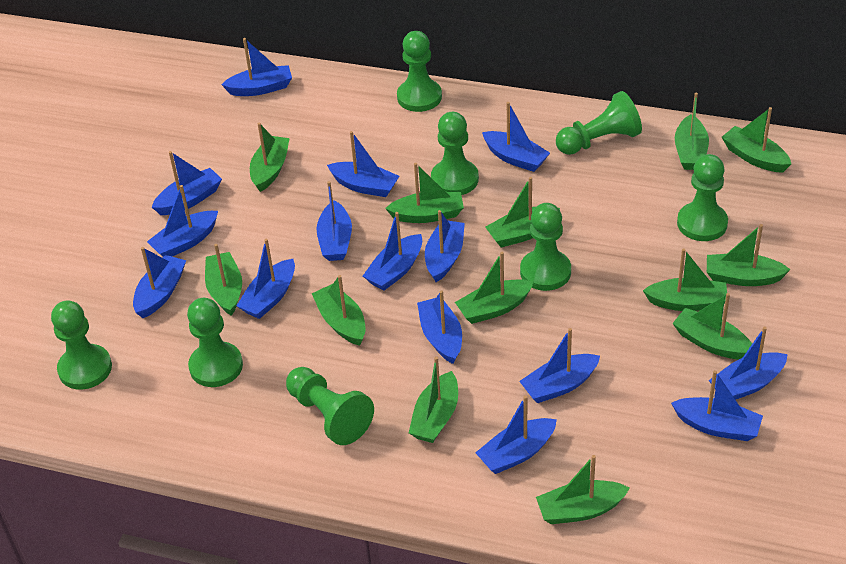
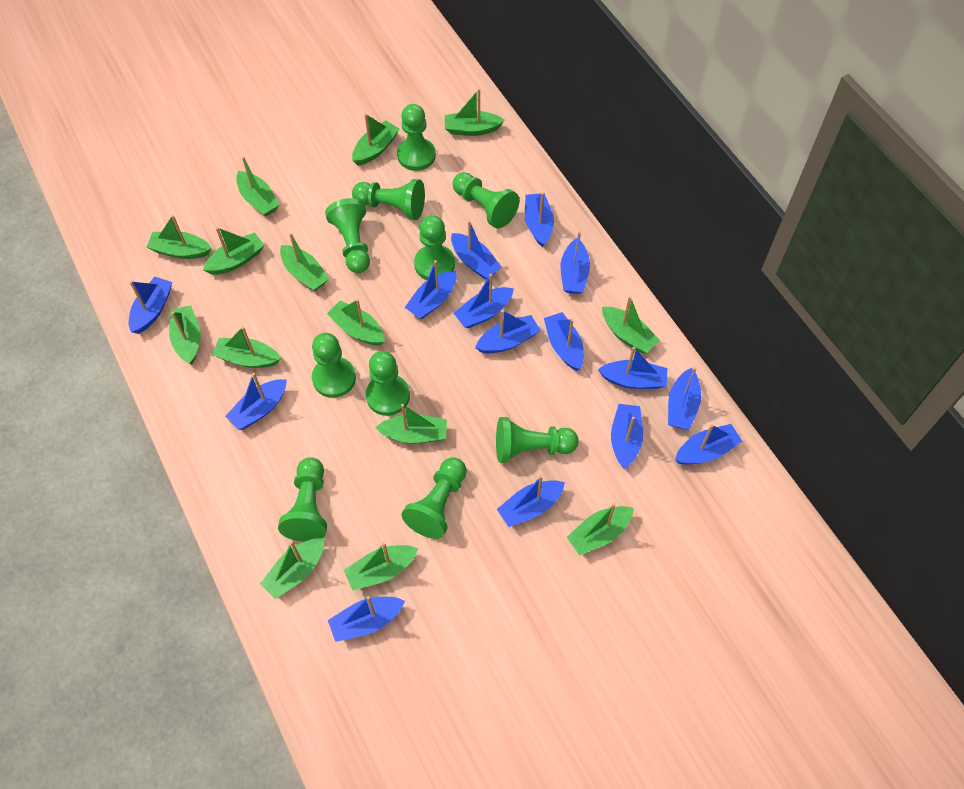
green boat: [205,244,242,316] [250,123,290,192] [312,275,365,346] [385,163,464,223] [409,357,458,443] [455,252,534,324] [485,177,560,248] [536,455,630,524] [643,248,727,311] [672,293,752,360] [675,92,709,170] [707,224,791,286] [722,107,791,173] = 13 -> [147,215,211,259] [169,305,200,365] [203,227,264,275] [212,326,281,368] [236,157,279,216] [260,538,324,599] [280,233,329,291] [327,299,385,345] [344,542,418,590] [352,113,399,166] [375,404,447,443] [445,89,504,136] [567,503,634,555] [602,296,660,354] = 14
green pawn: [51,300,112,390] [187,298,243,387] [286,367,374,445] [397,31,442,112] [431,112,479,195] [520,203,571,291] [556,91,642,155] [677,154,728,241] = 8 -> [278,457,327,542] [312,333,356,398] [325,198,370,273] [352,179,425,220] [366,351,410,416] [397,104,436,171] [402,457,467,539] [414,215,455,280] [453,172,519,228] [496,417,579,463] = 10

